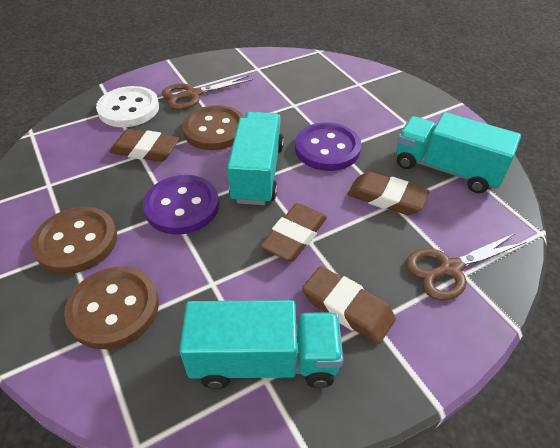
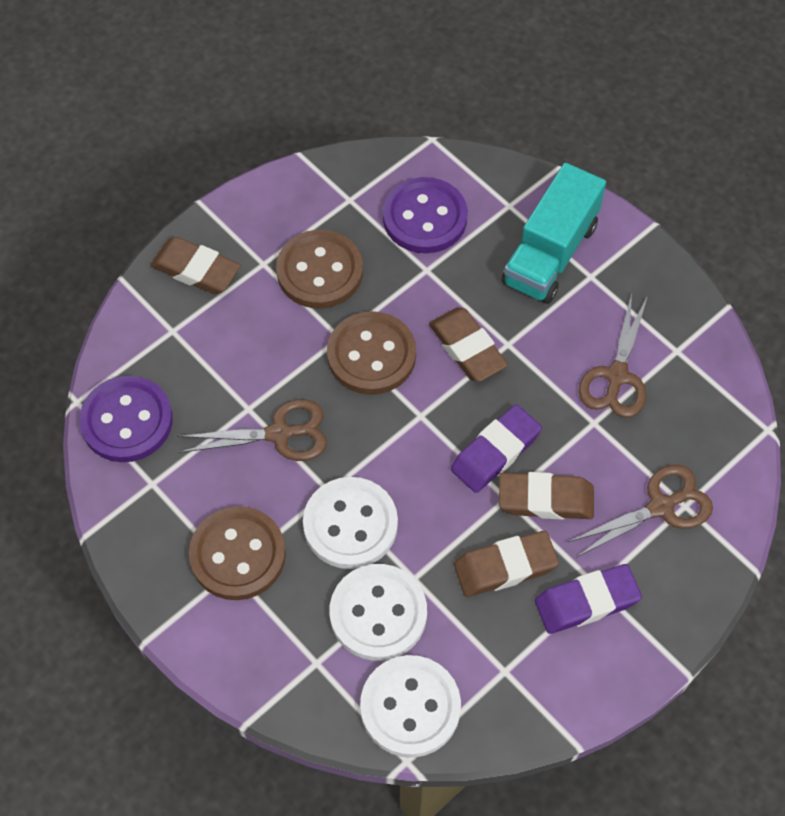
brown scissors: [162,75,253,110] [406,233,527,300] = 2 -> [177,399,327,461] [568,465,713,558] [579,294,648,418] = 3
purple eraser: none = 0 -> [451,405,542,493] [535,564,642,634] = 2
turquoise truck: [179,300,343,389] [227,112,284,205] [396,112,521,193] = 3 -> [502,163,606,304] = 1
white button: [96,86,159,127] = 1 -> [303,477,398,569] [330,564,427,661] [360,655,461,758] = 3

